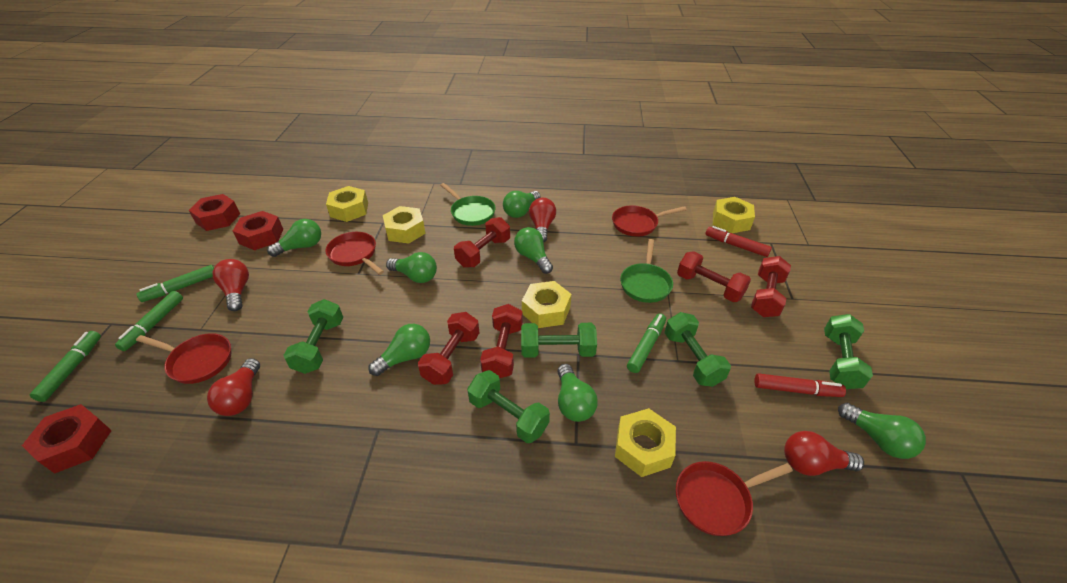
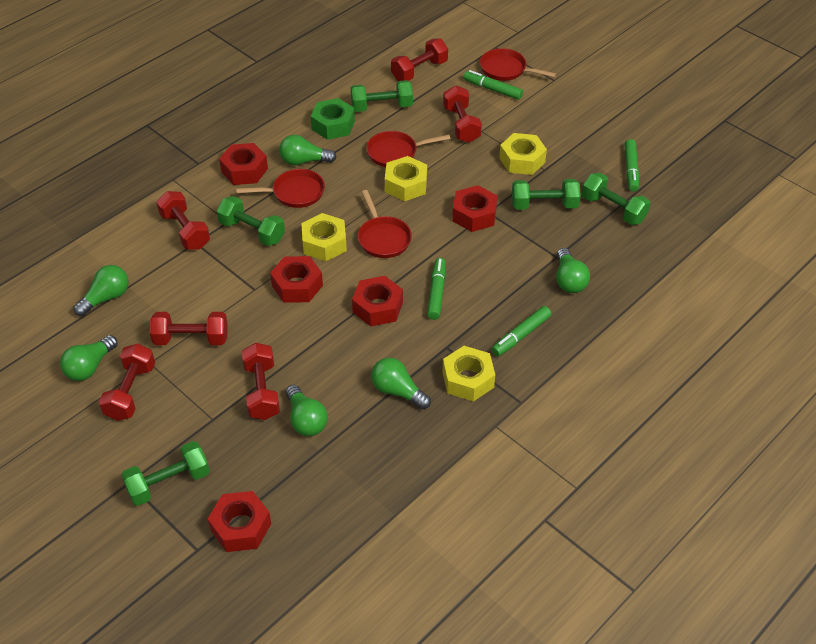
green light bulb: [267,219,321,257] [368,324,430,376] [386,252,437,283] [503,191,540,218] [514,227,553,274] [557,364,598,422] [838,403,926,459] = 7 -> [60,335,118,381] [74,265,129,316] [279,135,337,165] [286,385,328,436] [371,358,431,409] [556,248,590,293] = 6
green nut: none = 0 -> [311,98,355,140] = 1
green pan: [440,183,496,226] [620,239,673,303] = 2 -> none = 0
red dumbbell: [418,312,480,385] [454,217,510,268] [480,304,523,378] [677,251,751,302] [751,256,791,317] = 5 -> [99,344,155,421] [150,312,228,345] [156,191,210,249] [242,343,280,420] [391,39,448,81] [443,85,482,143] = 6
red light bulb: [207,358,260,416] [213,259,249,311] [529,198,556,243] [784,431,864,476] = 4 -> none = 0
red marker: [705,226,772,257] [754,373,846,397] = 2 -> none = 0
red nut: [22,404,112,474] [189,194,240,231] [233,211,284,250] = 3 -> [208,491,271,552] [219,143,268,185] [270,256,323,303] [352,276,403,326] [452,185,498,232] = 5
yellow nut: [326,186,368,222] [383,206,426,244] [522,281,571,328] [615,408,676,477] [713,197,755,233] = 5 -> [301,213,347,261] [385,156,427,201] [443,346,495,402] [499,133,547,175] = 4

